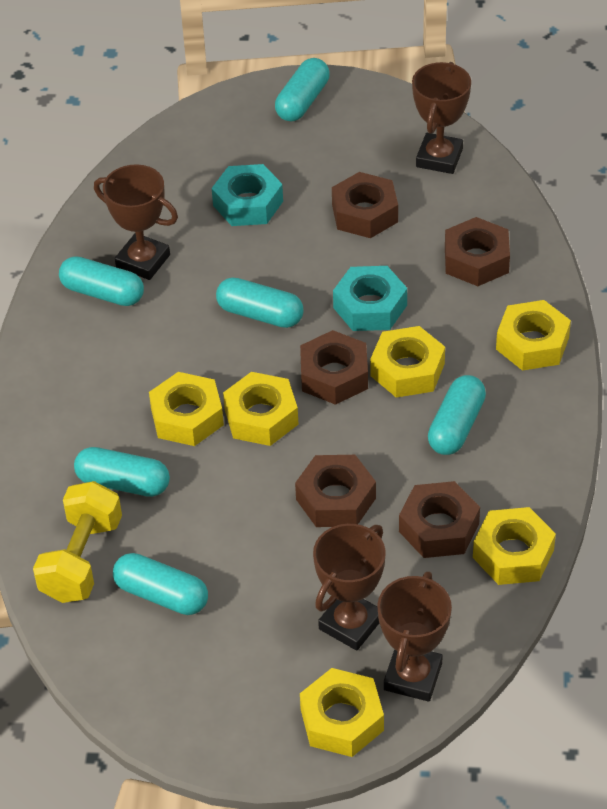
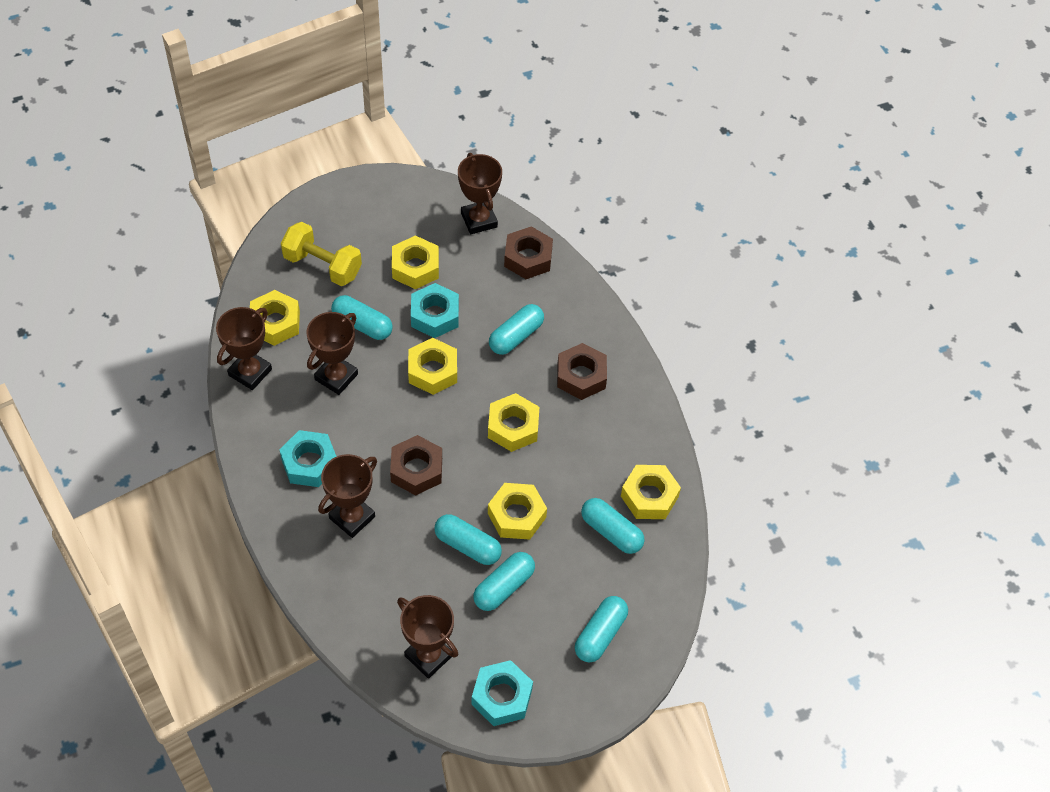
brown nut: [295,455,376,527] [300,330,368,405] [332,172,398,238] [399,481,480,558] [445,217,510,286] = 5 -> [390,435,442,495] [504,226,553,279] [557,343,607,400] = 3
brown trophy: [94,164,178,280] [313,524,386,651] [377,571,452,702] [412,62,471,174] = 4 -> [216,307,272,390] [306,312,358,395] [318,454,377,538] [397,595,458,679] [458,153,502,234] = 5
turquoise nut: [212,164,283,226] [333,266,407,331] = 2 -> [280,430,337,487] [411,283,459,338] [472,660,533,726] = 3

